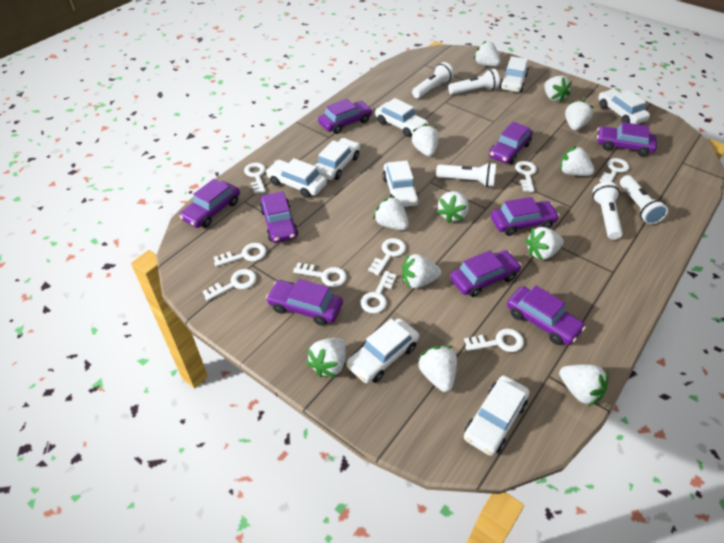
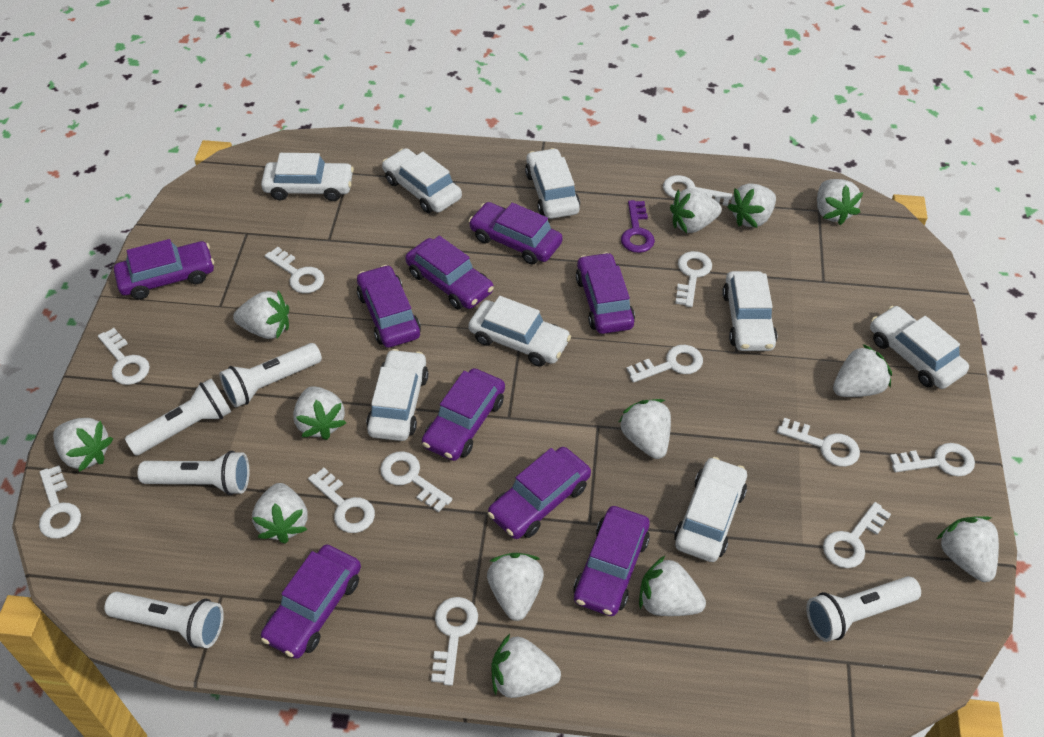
purple key: none = 0 -> [621,200,655,253] = 1
white key: [202,269,257,301] [214,243,267,267] [244,163,266,194] [293,263,347,287] [361,271,397,313] [368,238,406,276] [464,328,524,352] [515,161,537,192] [599,158,630,182] = 9 -> [39,465,81,538] [98,328,150,385] [265,247,324,293] [308,468,375,533] [380,451,452,513] [431,597,478,686] [627,345,703,383] [663,175,732,206] [675,251,712,307] [777,418,860,467] [823,502,891,568] [890,443,975,477] = 12
white strawberry: [306,338,346,378] [373,196,409,230] [402,254,442,288] [411,124,439,157] [418,346,457,392] [437,191,469,223] [474,41,501,67] [525,227,564,260] [544,76,572,102] [559,364,608,407] [560,146,595,176] [565,100,593,131] = 12 -> [53,418,113,472] [233,290,289,339] [252,483,308,544] [293,386,346,440] [487,553,544,621] [491,634,561,698] [618,399,671,459] [639,556,706,616] [670,188,722,233] [728,183,776,228] [817,179,863,225] [833,344,892,397] [937,516,999,582] = 13

